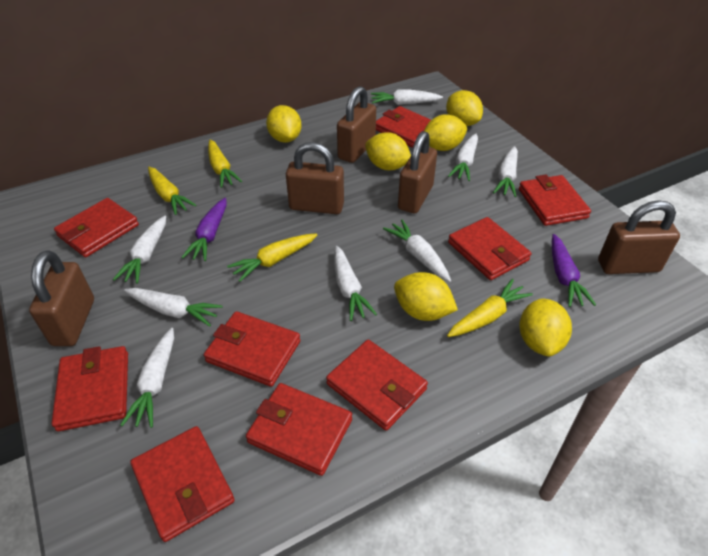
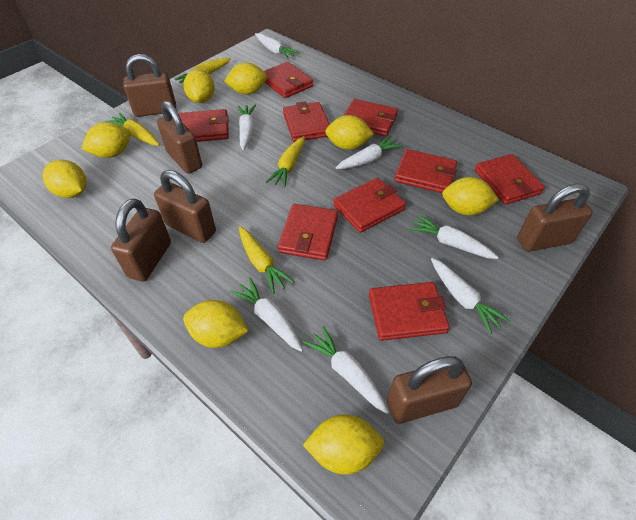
brown padlock: [29,251,94,346] [286,142,344,214] [337,86,376,163] [398,131,437,213] [598,200,680,274] = 5 -> [111,198,171,282] [123,54,176,117] [154,170,216,243] [157,101,202,174] [387,356,472,424] [517,184,593,252] = 6
purple carrot: [181,198,227,261] [552,234,596,307] = 2 -> none = 0
white carrot: [113,216,166,284] [121,328,174,428] [124,288,223,327] [334,246,377,321] [371,89,443,105] [383,219,451,282] [448,133,478,181] [493,146,518,197] = 8 -> [230,278,303,352] [238,105,256,150] [255,33,299,59] [303,326,389,414] [335,135,403,169] [409,215,499,259] [431,258,510,334] = 7
yellow lemon: [266,105,302,143] [365,132,411,170] [394,272,458,321] [424,114,467,151] [446,90,483,126] [519,298,572,356] = 6 -> [43,160,87,198] [82,122,131,158] [183,69,215,103] [183,300,248,348] [224,63,267,95] [303,414,384,475] [325,115,374,150] [442,177,499,216] = 8

